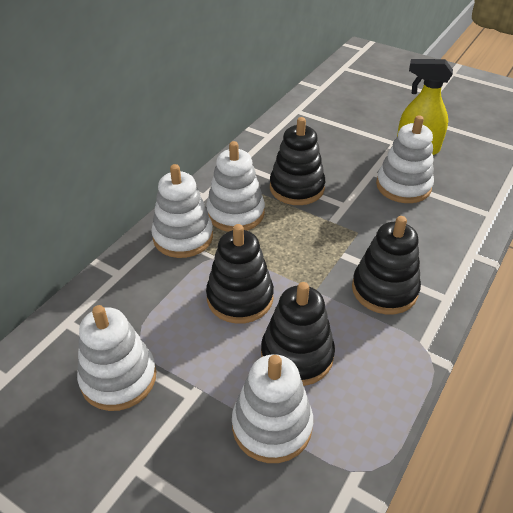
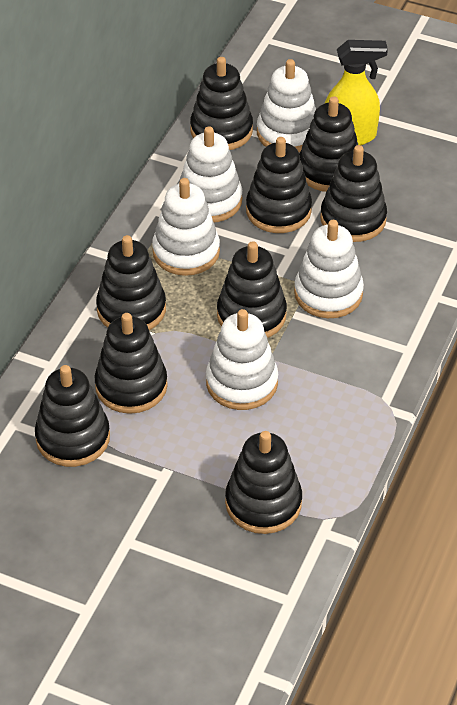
black stacking toy: [206,224,274,324] [261,282,335,386] [270,117,325,205] [352,216,421,314] = 4 -> [35,365,110,467] [95,313,168,414] [96,235,166,330] [190,57,253,150] [217,241,287,338] [225,431,302,534] [246,137,312,233] [299,96,358,192] [320,145,387,242] = 9

